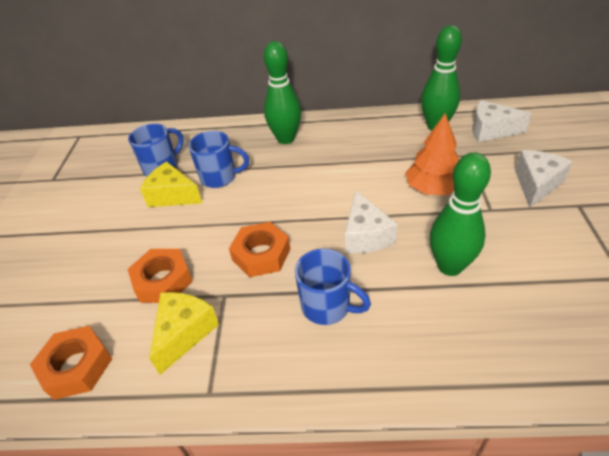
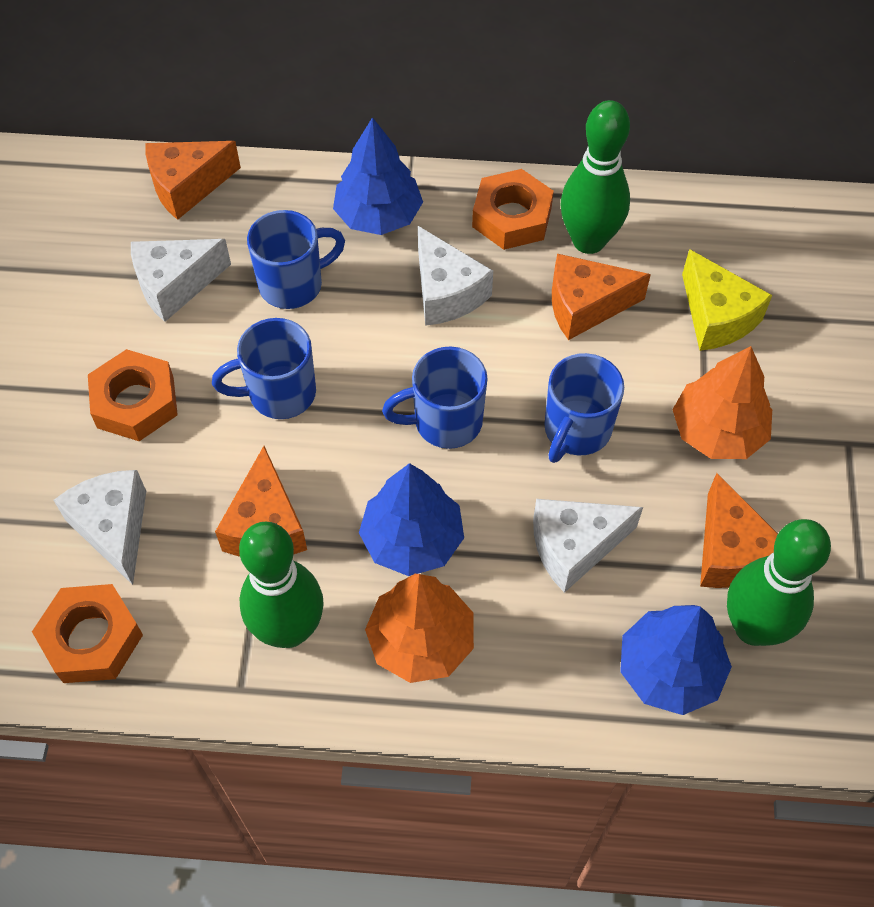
blue mug: [128,124,184,177] [188,131,249,188] [295,249,371,325] = 3 -> [212,318,316,419] [247,210,345,309] [382,347,488,449] [545,353,624,463] = 4
blue tree: none = 0 -> [333,117,423,235] [359,463,464,576] [620,605,732,715] = 3
orange cheese: none = 0 -> [145,141,241,220] [215,446,307,557] [552,254,651,340] [700,473,778,588] = 4
orange tree: [405,113,459,195] = 1 -> [365,574,474,683] [672,346,772,459] = 2
white cheese: [345,190,398,253] [472,100,532,142] [515,150,573,208] = 3 -> [54,470,146,585] [131,239,231,322] [418,226,493,326] [533,499,643,593] = 4
yellow cheese: [140,162,202,207] [149,292,219,375] = 2 -> [682,249,772,351] = 1

